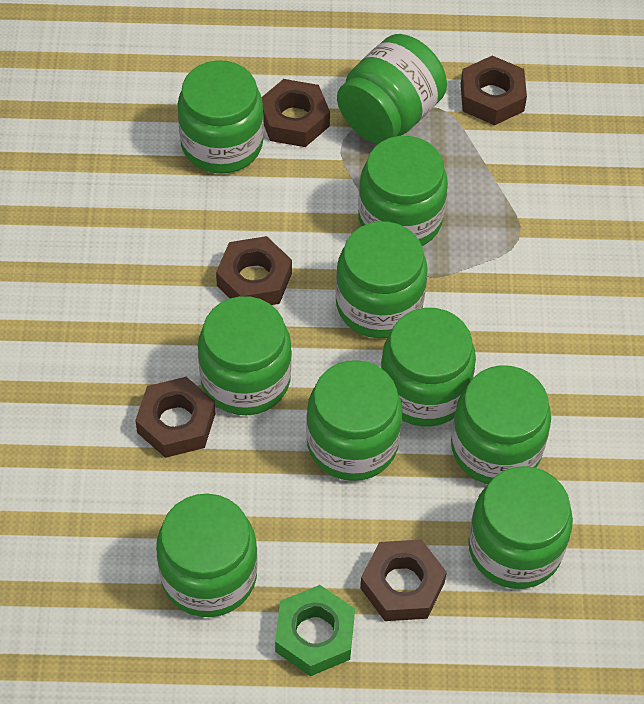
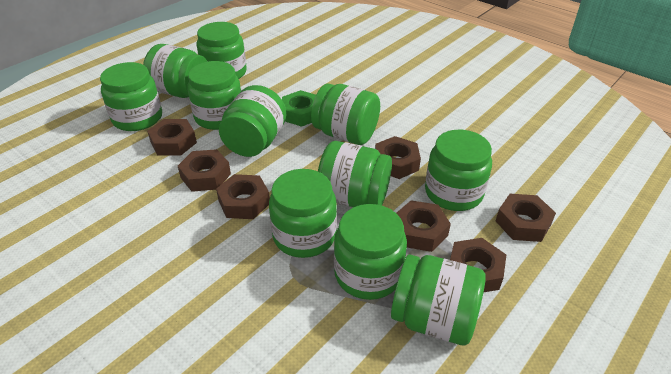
brown nut: [135,377,216,458] [216,236,292,305] [262,79,330,147] [360,539,447,621] [461,56,527,125] = 5 -> [147,119,197,156] [178,149,231,192] [216,174,270,219] [375,136,421,179] [397,200,451,252] [450,238,506,292] [496,194,556,242] = 7
green jar: [156,493,258,617] [177,60,264,174] [198,296,292,415] [306,360,403,481] [335,221,428,338] [337,34,447,144] [358,136,448,246] [381,308,476,427] [451,365,551,484] [468,466,573,589] = 10 -> [100,62,162,131] [143,44,208,98] [187,61,241,130] [196,22,247,79] [219,85,287,157] [269,169,337,258] [311,84,380,145] [318,141,392,207] [334,204,407,300] [391,254,486,345] [425,130,492,211] = 11

